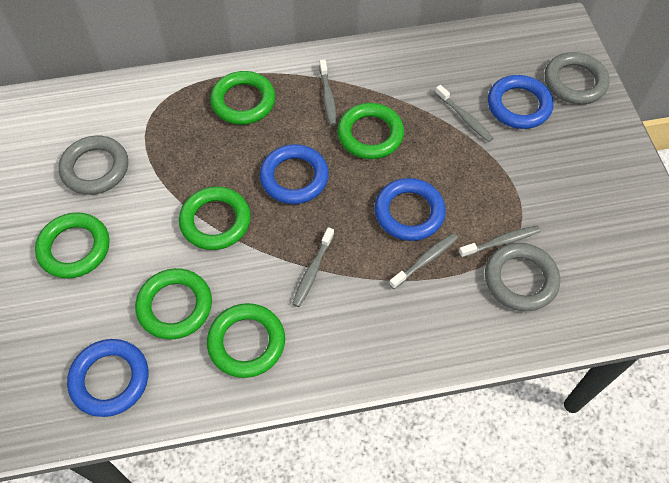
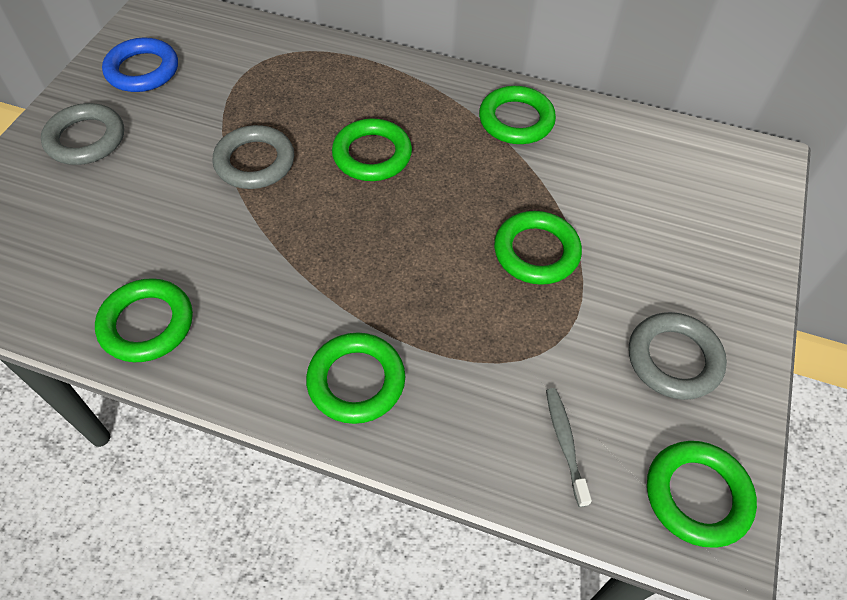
blue ring: [67,339,148,417] [260,144,329,204] [374,178,446,241] [488,75,553,129] = 4 -> [102,38,178,92] = 1
grey toothbrush: [292,227,334,307] [319,59,337,126] [389,233,458,289] [435,85,493,142] [459,225,540,258] = 5 -> [546,388,592,507] = 1

